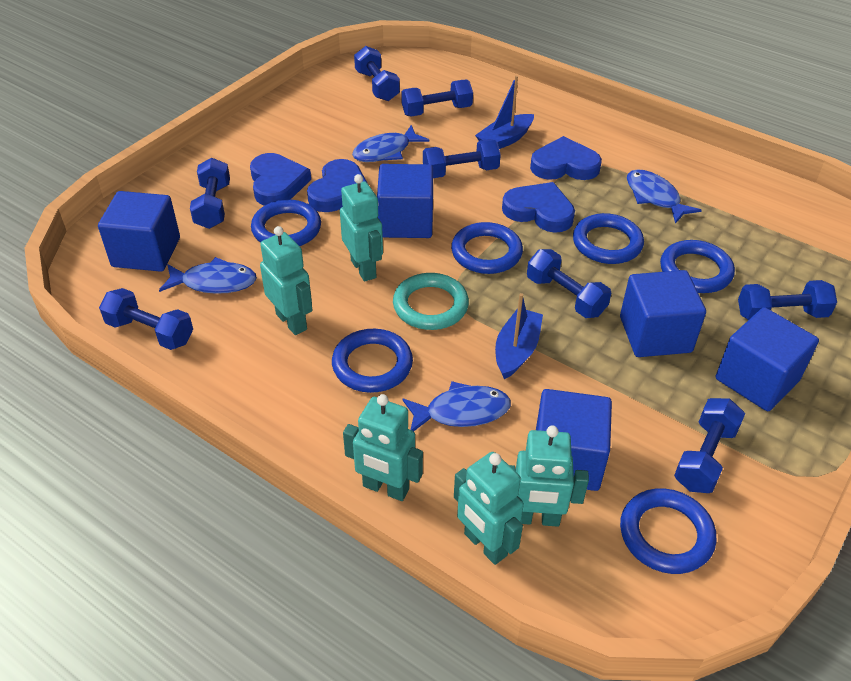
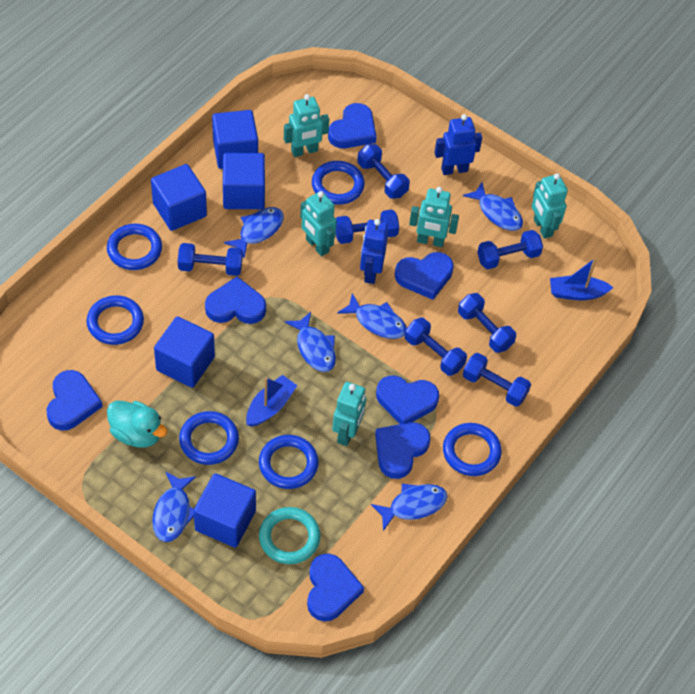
blue dumbbell: [99,288,193,350] [190,158,230,229] [354,46,400,101] [401,80,473,116] [423,139,501,178] [527,249,611,318] [674,398,745,493] [738,280,837,320] = 8 -> [178,243,243,276] [336,210,399,244] [357,144,410,199] [405,318,467,376] [458,293,516,353] [463,353,531,407] [477,230,543,269] = 7
blue fish: [159,257,257,294] [352,125,430,162] [402,381,511,431] [627,169,702,224] = 4 -> [152,471,196,542] [224,207,284,258] [285,312,336,372] [337,293,407,339] [371,484,447,531] [463,182,523,231] = 6
blue heart: [250,153,311,206] [307,159,367,212] [502,182,575,233] [530,136,602,180] = 4 -> [47,370,103,431] [205,277,266,324] [307,554,364,622] [328,103,377,148] [375,422,430,479] [376,376,439,424] [395,252,454,300] = 7
blue robot: none = 0 -> [360,219,388,284] [434,114,482,175] = 2
turquoise duck: none = 0 -> [107,400,168,448] = 1

